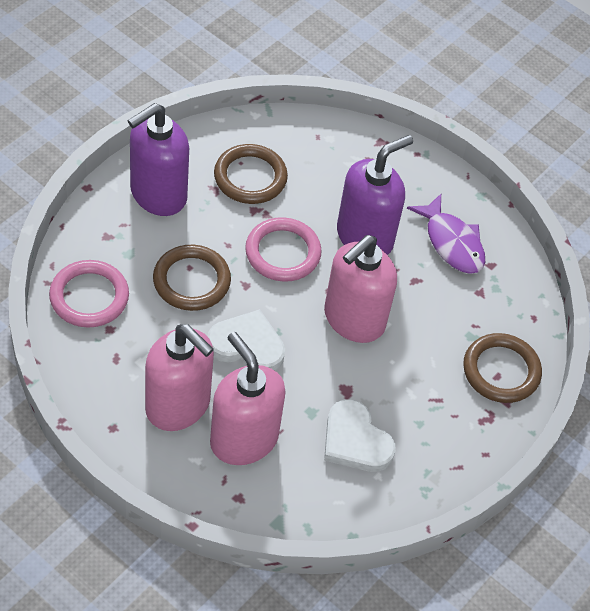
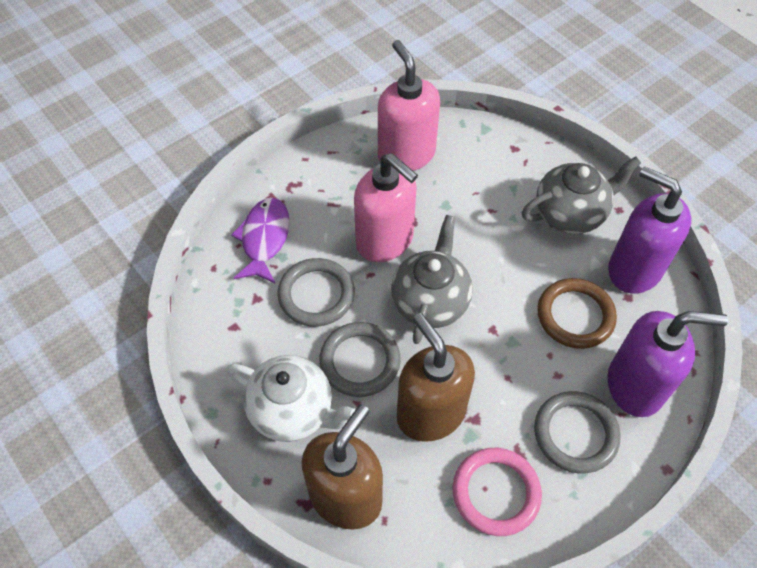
brown ring: [153,245,231,311] [214,144,288,204] [463,333,542,403] = 3 -> [537,278,617,349] = 1
brown soap dispenser: none = 0 -> [302,404,383,529] [397,313,475,442] = 2
grey ring: none = 0 -> [277,258,355,327] [319,322,401,397] [534,391,620,473] = 3
grey teapot: none = 0 -> [391,215,473,344] [522,156,641,234] = 2
pink ring: [49,260,129,328] [245,217,322,282] = 2 -> [453,448,542,536] = 1
pink soap dispenser: [145,324,214,431] [210,332,286,465] [324,235,397,343] = 3 -> [354,153,418,262] [378,40,440,171] = 2
white heart: [207,309,285,371] [324,399,396,472] = 2 -> none = 0
white teapot: none = 0 -> [226,355,356,442] = 1

